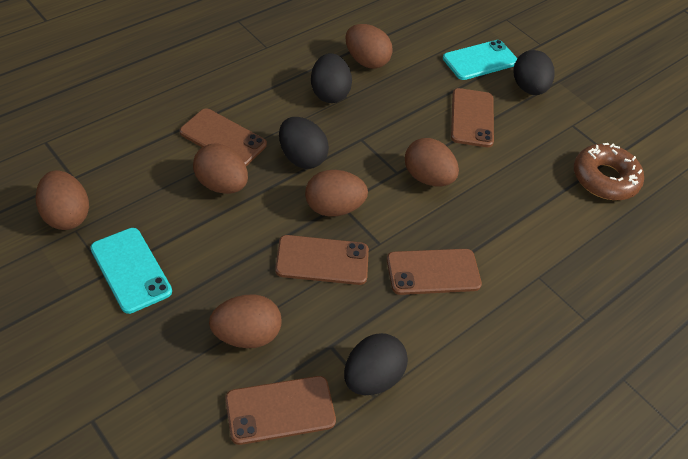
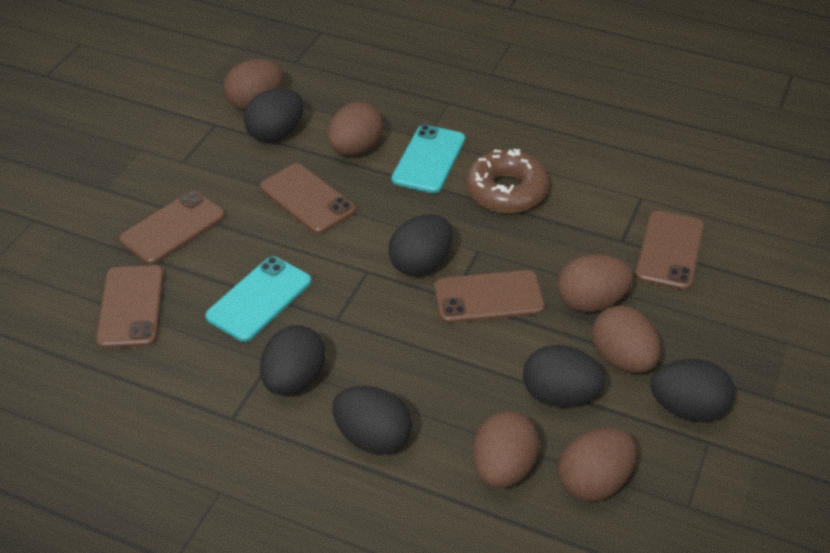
black egg: [279,117,329,169] [311,53,352,103] [344,333,408,395] [514,50,555,95] = 4 -> [243,88,304,142] [260,325,325,395] [332,386,412,455] [388,214,453,276] [523,345,606,407] [650,359,735,422] = 6

